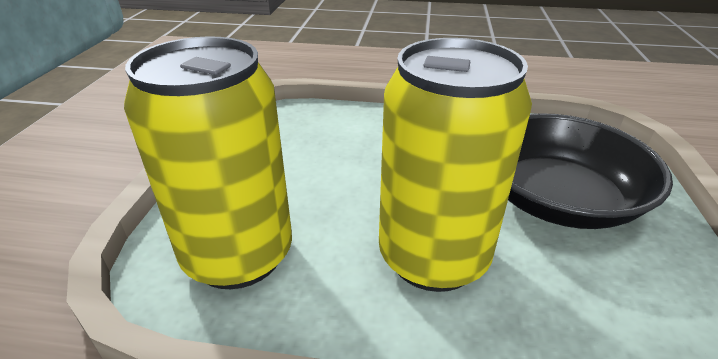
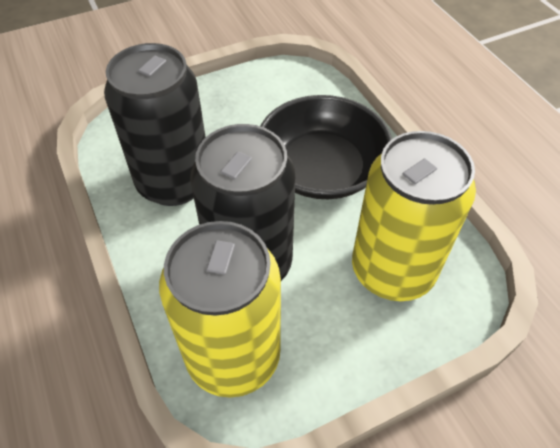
black can: none = 0 -> [104,43,206,206] [190,124,295,281] = 2

